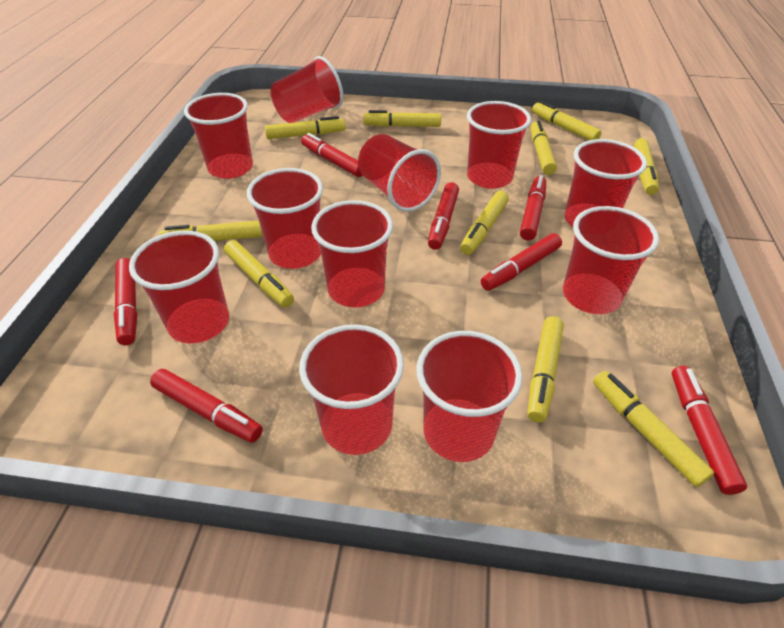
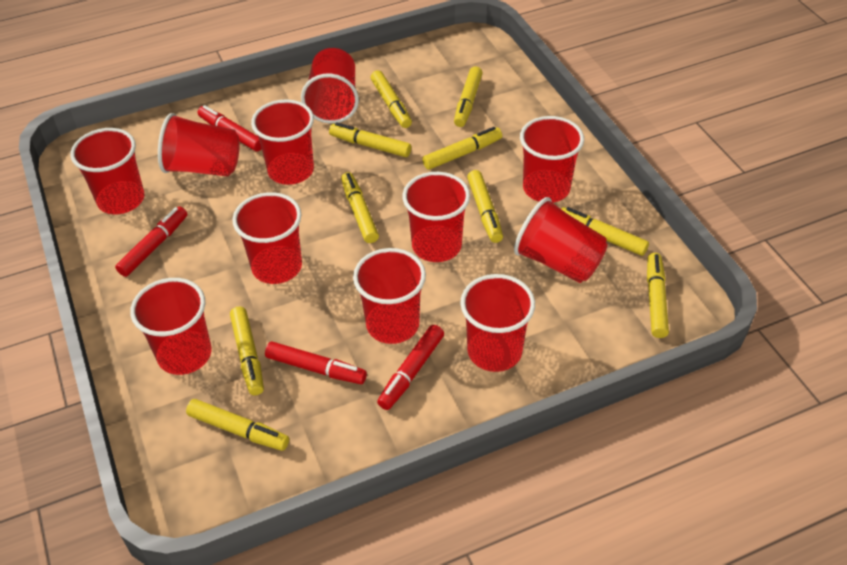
red marker: [114,258,137,345] [150,369,263,443] [301,133,362,177] [428,182,459,250] [481,233,562,291] [520,175,546,240] [672,366,747,495] = 7 -> [115,207,187,277] [198,105,262,151] [265,341,367,384] [377,325,444,410] = 4

